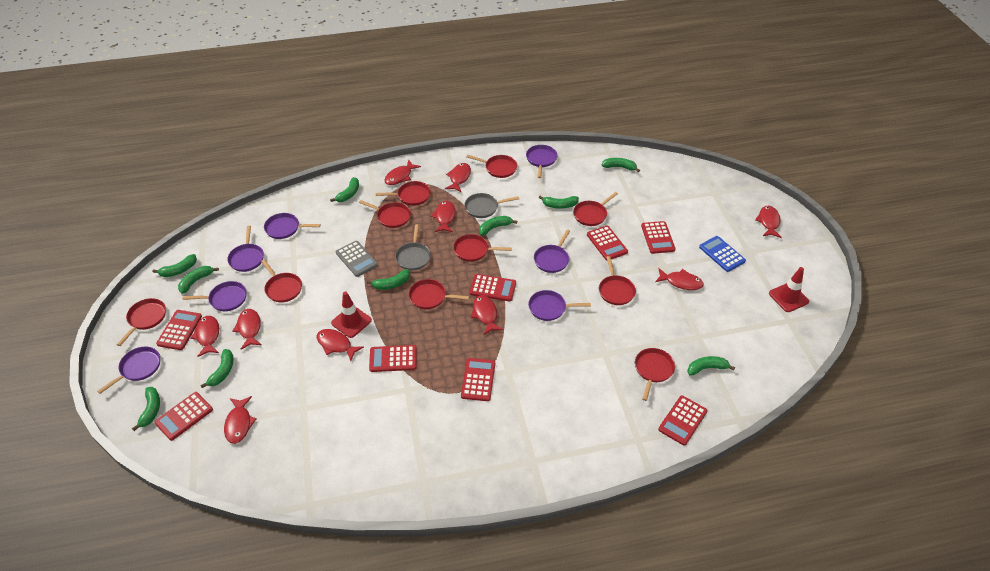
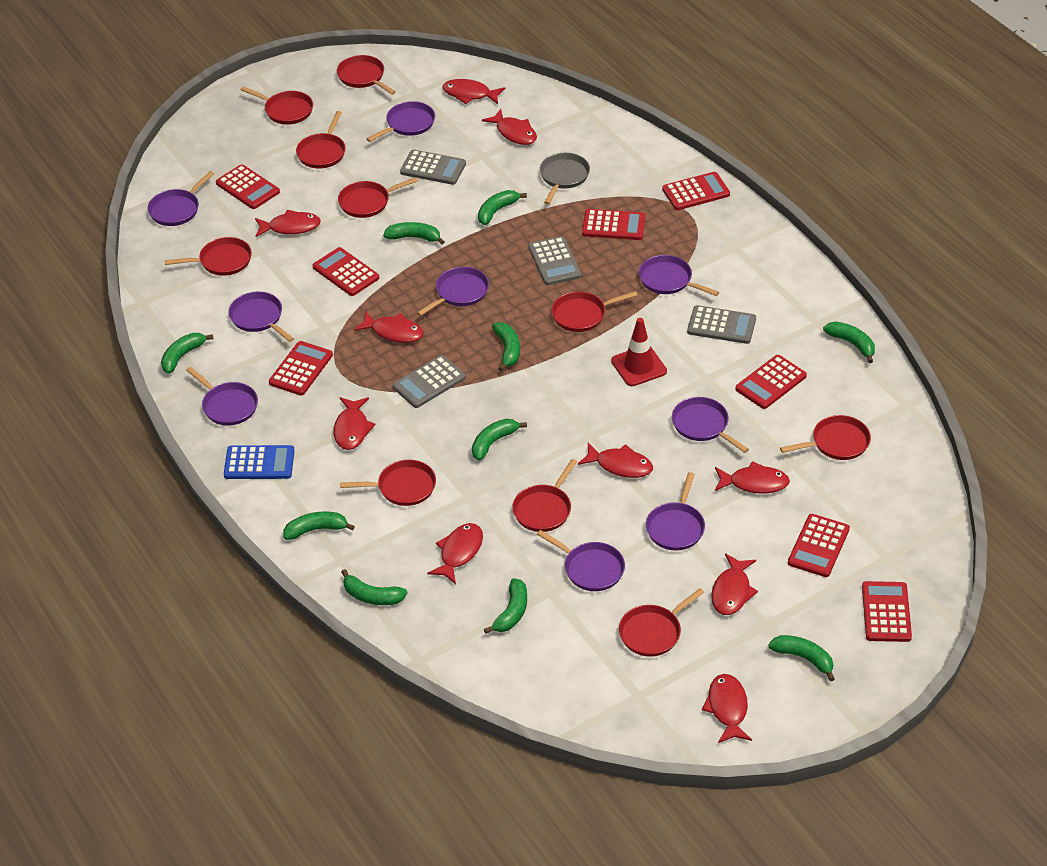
grey calculator: [336,241,378,277] = 1 -> [393,355,466,408] [400,150,466,185] [528,236,582,285] [687,305,756,344] = 4
grey pan: [395,224,431,270] [464,193,519,218] = 2 -> [540,153,590,204] = 1
purple pan: [97,347,160,394] [183,281,247,311] [227,226,264,272] [264,213,321,239] [526,145,558,178] [528,290,591,321] [534,229,570,273] = 7 -> [148,171,214,226] [186,367,258,426] [229,292,294,342] [367,101,435,142] [417,267,489,316] [537,530,625,591] [639,255,719,296] [646,472,705,550] [672,397,749,453] = 9
red traffic cone: [331,291,372,338] [769,267,809,312] = 2 -> [611,318,667,386] = 1

